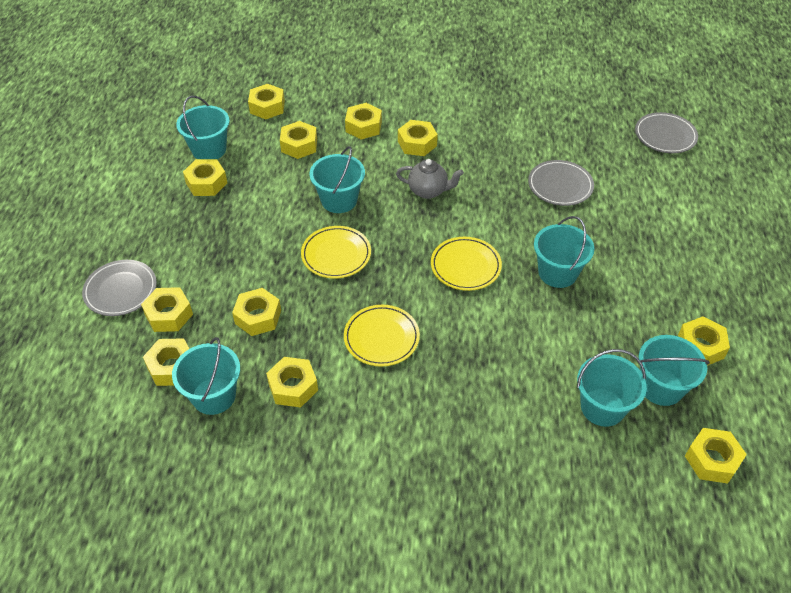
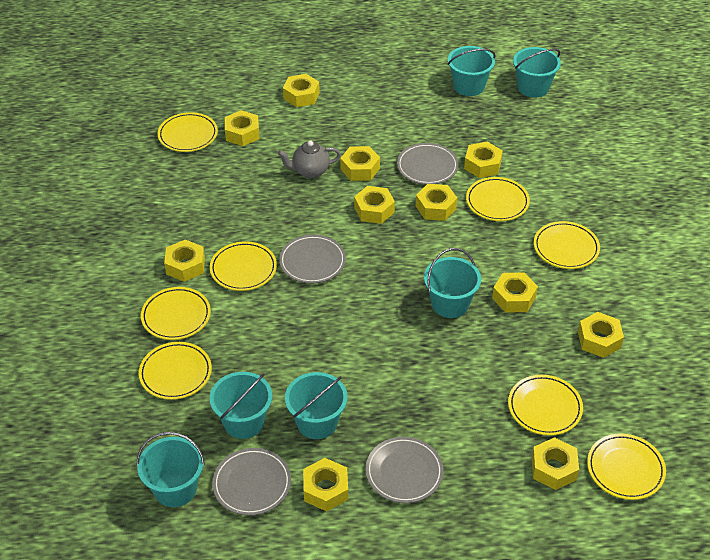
grey plate: [82,260,157,316] [528,160,594,206] [635,112,698,153] = 3 -> [212,448,291,516] [279,235,346,284] [365,437,443,503] [397,143,459,185] = 4
yellow plate: [301,226,371,279] [344,305,420,367] [431,237,502,291] = 3 -> [139,342,212,400] [141,287,211,340] [158,112,218,152] [210,241,277,291] [466,177,530,221] [508,375,583,436] [534,221,600,269] [587,433,666,500] = 8

